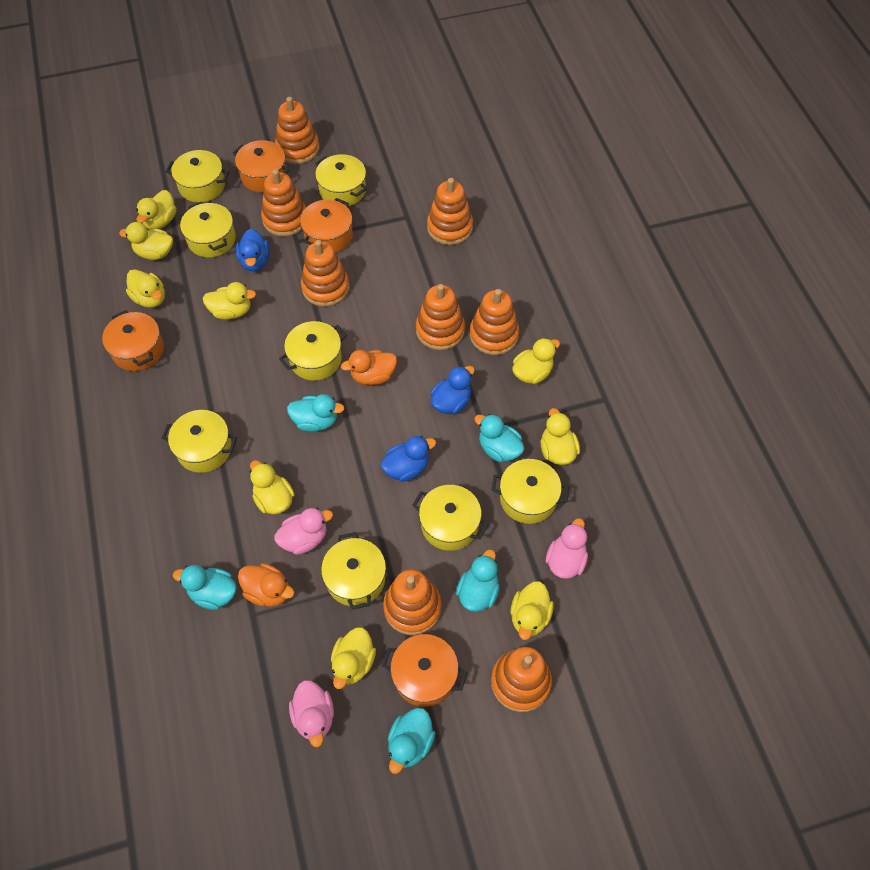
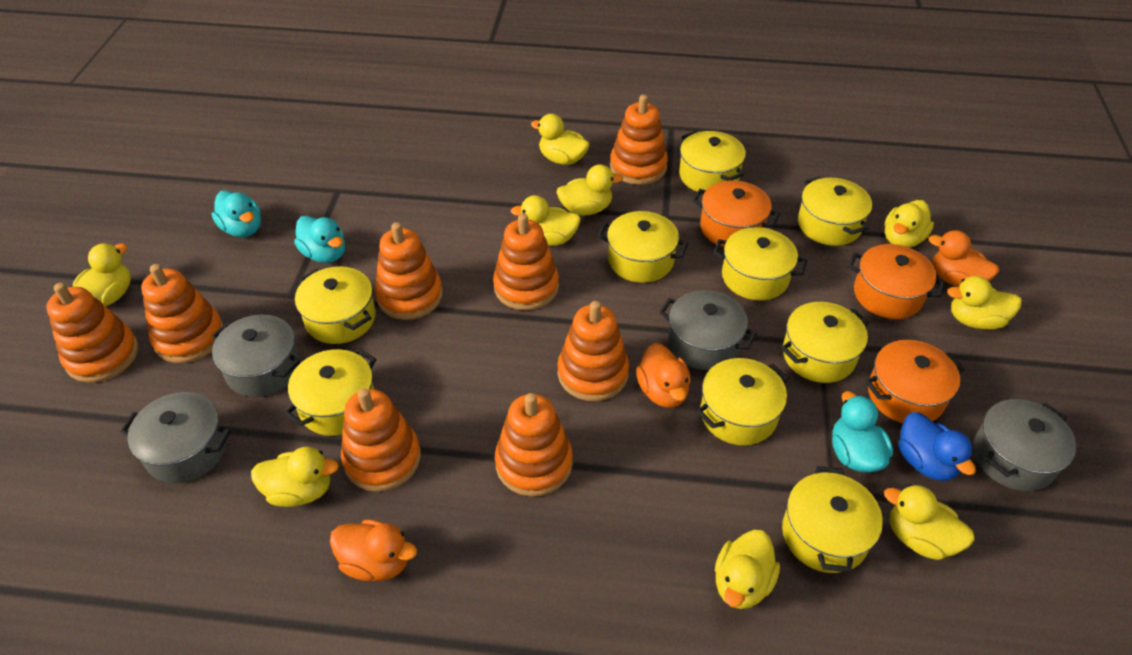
blue duck: [236,229,270,271] [381,436,436,482] [430,366,475,414] = 3 -> [899,412,976,481] = 1
grey pot: none = 0 -> [120,392,231,483] [212,315,300,397] [659,290,757,370] [973,399,1077,491] = 4
orange duck: [238,563,294,607] [341,350,397,385] = 2 -> [330,519,417,581] [636,343,691,408] [929,230,999,287] = 3
orange pot: [102,310,164,371] [233,140,289,193] [300,198,353,253] [382,634,467,707] = 4 -> [692,180,780,247] [848,244,945,319] [865,340,965,423] = 3
pink duck: [274,508,333,555] [289,680,334,747] [546,518,588,579] = 3 -> none = 0
turquoise duck: [173,565,237,610] [287,394,345,432] [388,708,435,774] [456,550,500,612] [474,414,524,462] = 5 -> [212,190,261,237] [294,216,345,263] [832,391,893,473] = 3
yellow pot: [161,410,237,473] [166,150,230,203] [180,202,236,258] [279,321,347,381] [315,154,367,206] [321,532,386,610] [413,485,488,551] [492,459,569,524] = 8 -> [284,349,376,436] [295,266,376,344] [597,211,688,283] [679,131,746,192] [697,358,789,446] [713,227,807,301] [781,302,869,383] [782,466,883,573] [798,176,872,246] = 9

